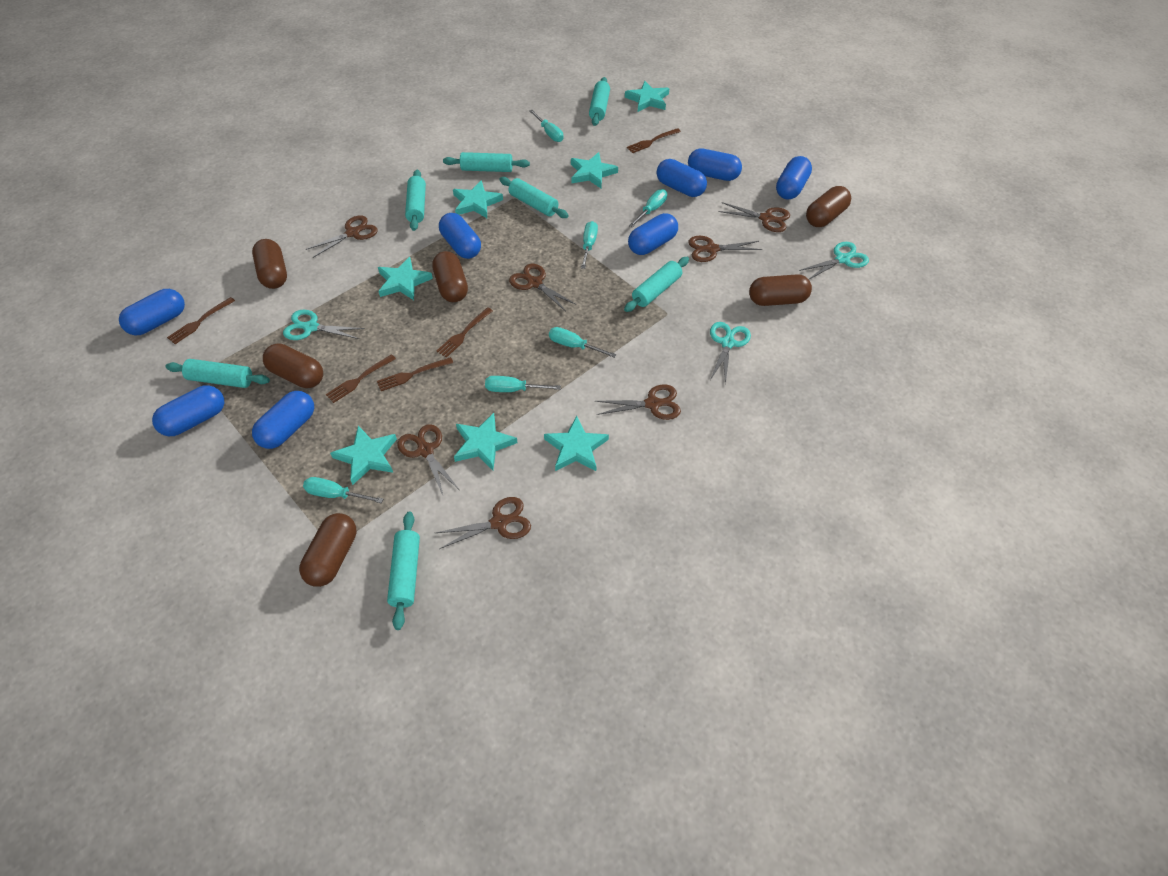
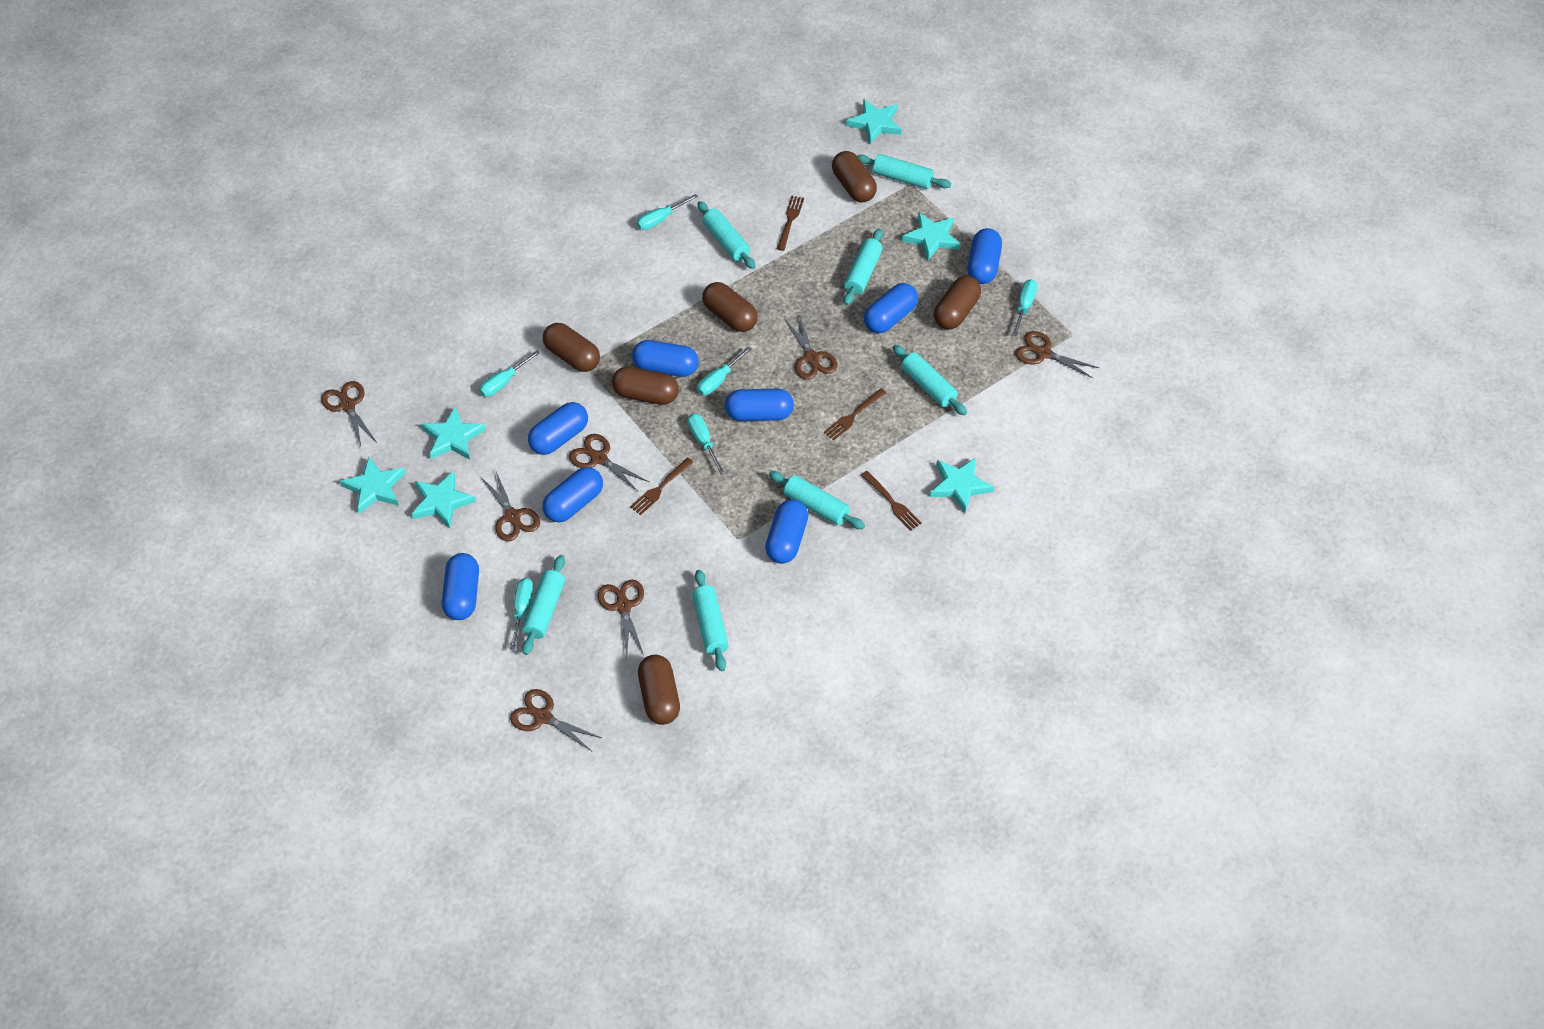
brown fork: [167,297,235,344] [325,354,396,403] [377,357,453,391] [436,307,493,358] [627,128,681,153] = 5 -> [630,458,694,515] [777,196,804,251] [824,388,886,440] [861,471,922,531] = 4
turquoise scissors: [283,310,365,340] [710,322,751,385] [799,242,869,279] = 3 -> none = 0
turquoise star: [330,426,397,485] [378,257,433,300] [453,180,503,218] [454,413,518,470] [544,416,609,471] [571,152,618,188] [625,81,670,112] = 7 -> [340,457,405,513] [411,471,476,528] [422,406,486,460] [846,99,902,144] [902,212,961,261] [930,458,994,513] = 6

